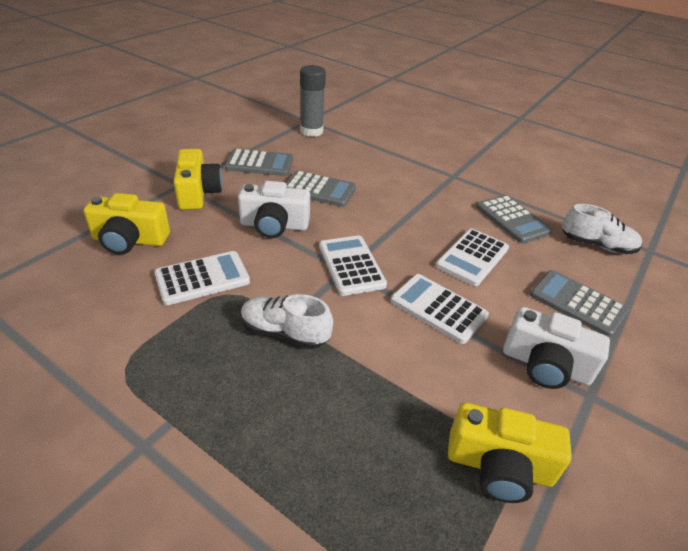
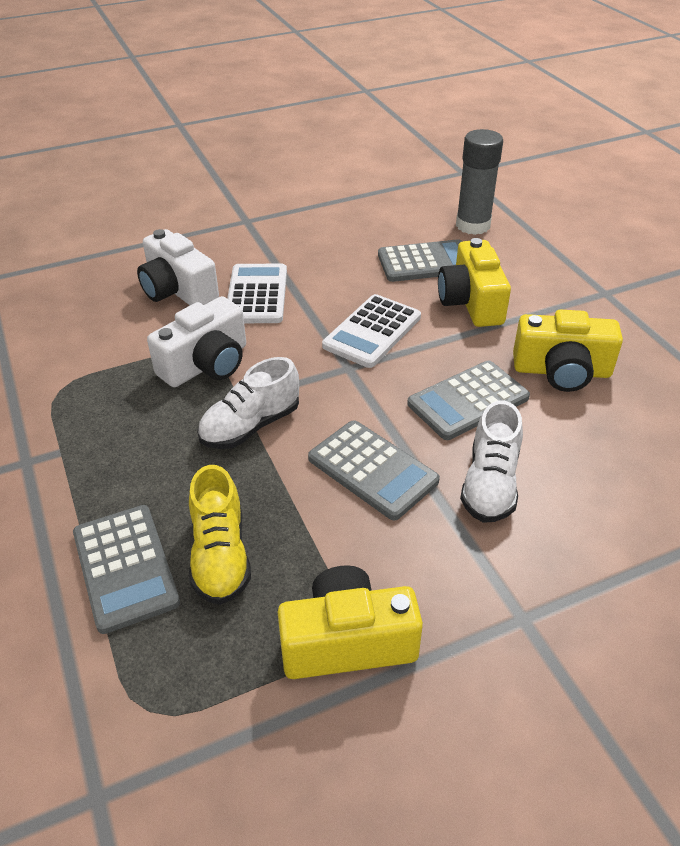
white calculator: [154,251,250,305] [319,235,387,296] [391,274,489,344] [436,229,509,286] = 4 -> [227,264,287,323] [322,294,421,368] = 2
yellow shoe: none = 0 -> [189,465,251,605] = 1

